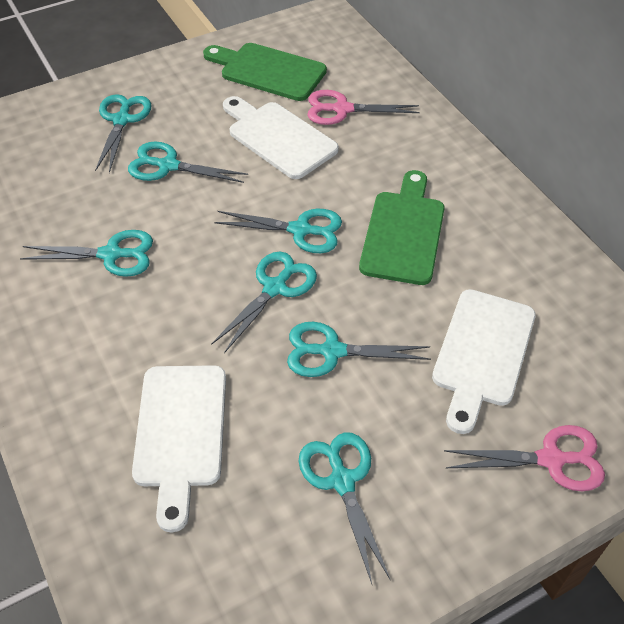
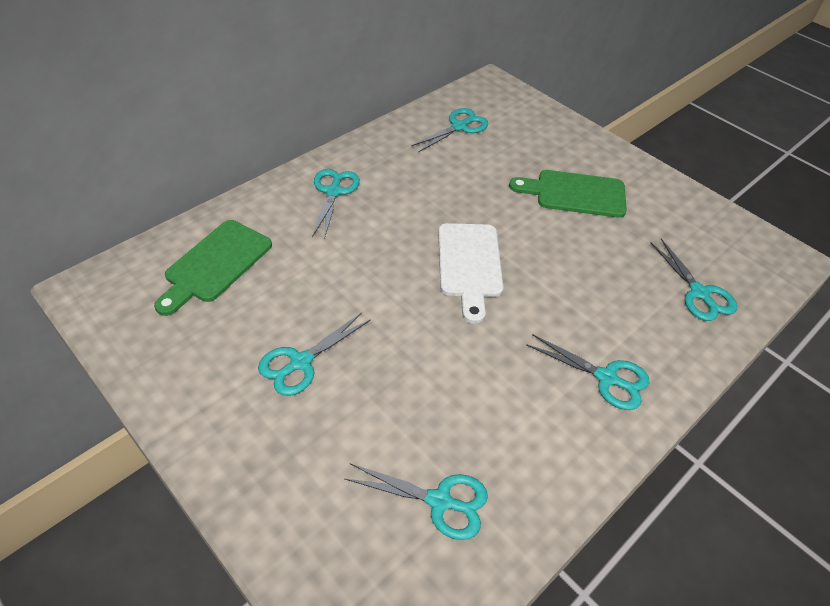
pink scissors: [307,90,420,125] [444,425,605,491] = 2 -> none = 0
turquoise scissors: [20,230,153,277] [95,94,152,173] [128,142,248,183] [211,252,317,353] [214,209,342,253] [287,322,431,377] [299,432,391,584] = 7 -> [258,313,371,396] [312,169,360,240] [345,463,488,540] [411,108,488,152] [527,334,649,410] [651,239,737,321] = 6
white cutting board: [132,365,226,532] [223,96,339,179] [432,289,536,434] = 3 -> [438,223,503,324] = 1

